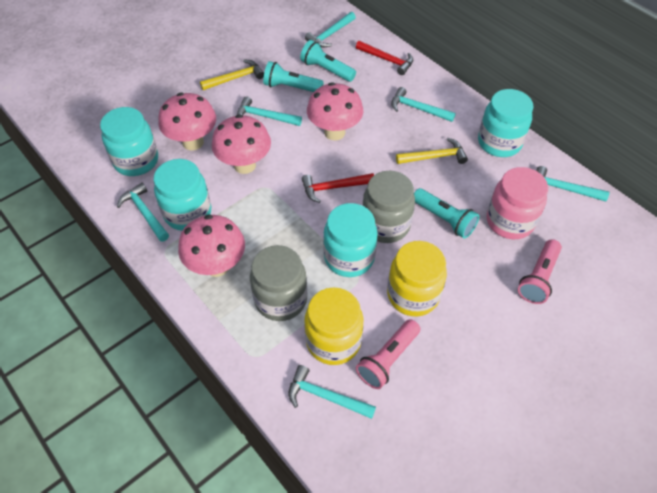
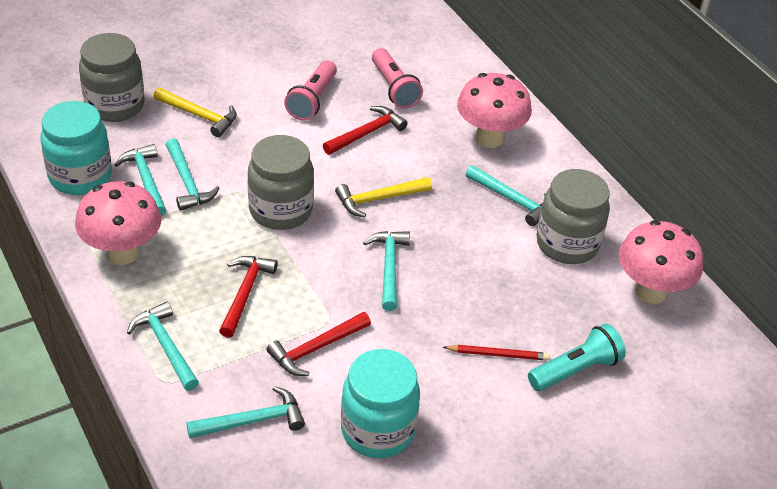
grey jar: [250,245,307,321] [362,171,415,243] = 2 -> [79,33,145,122] [248,135,314,230] [536,169,610,264] = 3
pink jar: [487,167,548,239] = 1 -> none = 0
pink mushroom: [159,93,216,151] [178,214,245,277] [212,115,271,174] [307,82,363,140] = 4 -> [75,181,162,265] [457,73,532,148] [619,220,703,304] = 3
red hammer: [302,173,374,203] [356,41,413,75] = 2 -> [219,256,278,338] [266,312,371,376] [323,106,408,155] = 3
red pencil: none = 0 -> [443,345,550,361] = 1
turquoise flashlight: [263,61,324,92] [300,40,356,82] [414,188,479,239] = 3 -> [528,323,626,391] = 1
turquoise jar: [100,107,158,176] [154,159,211,231] [323,203,378,277] [478,89,533,157] = 4 -> [41,101,112,195] [341,349,420,458] = 2
yellow jar: [304,287,363,365] [387,241,447,316] = 2 -> none = 0

